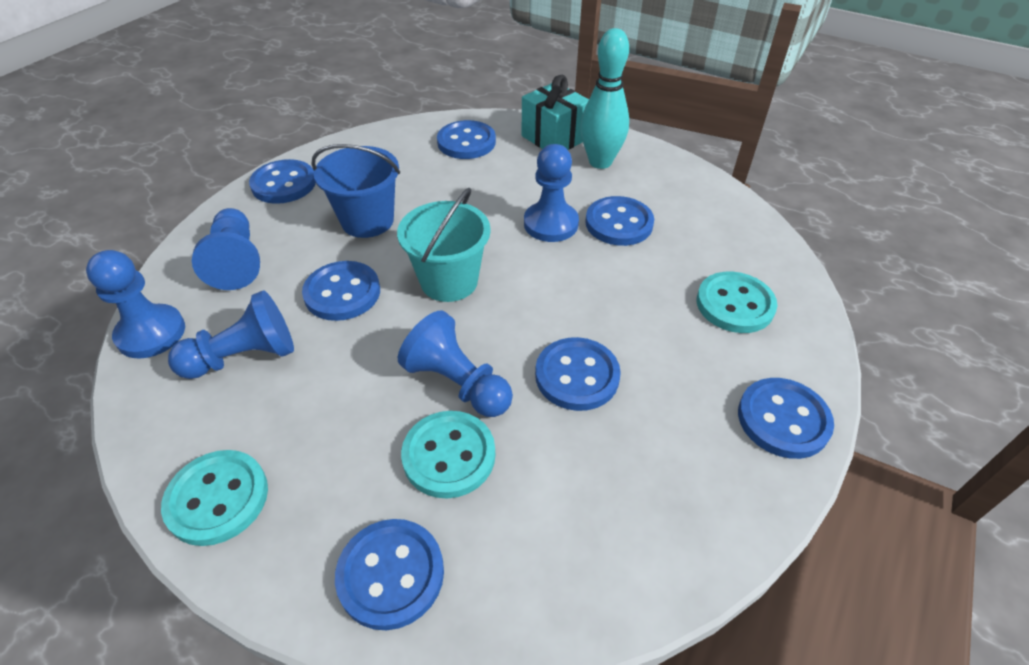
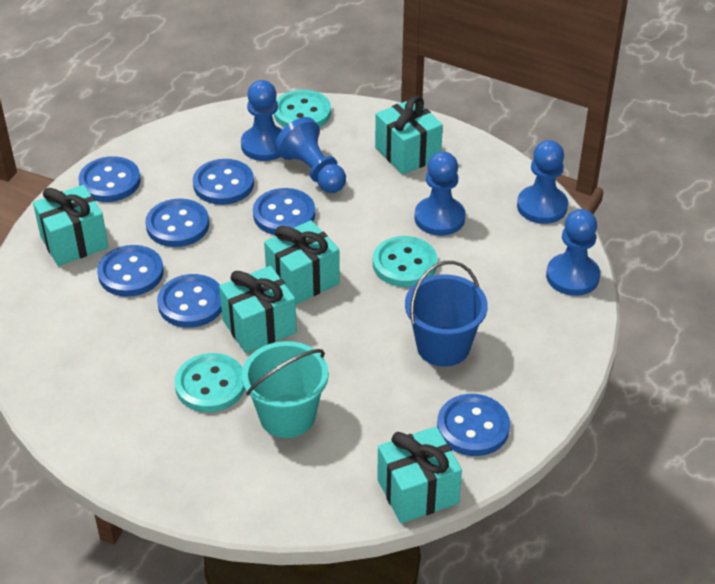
turquoise bowling pin: [580,28,629,169] = 1 -> none = 0
turquoise gift: [522,75,589,150] = 1 -> [33,185,109,266] [219,266,297,353] [264,220,340,304] [375,95,443,175] [377,426,462,523] = 5

